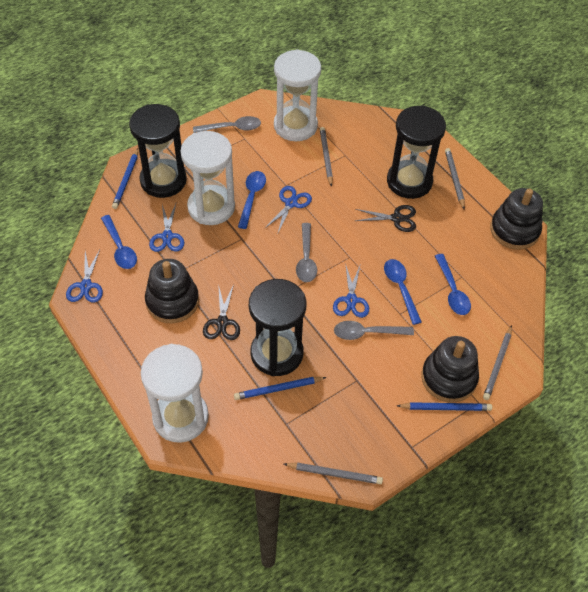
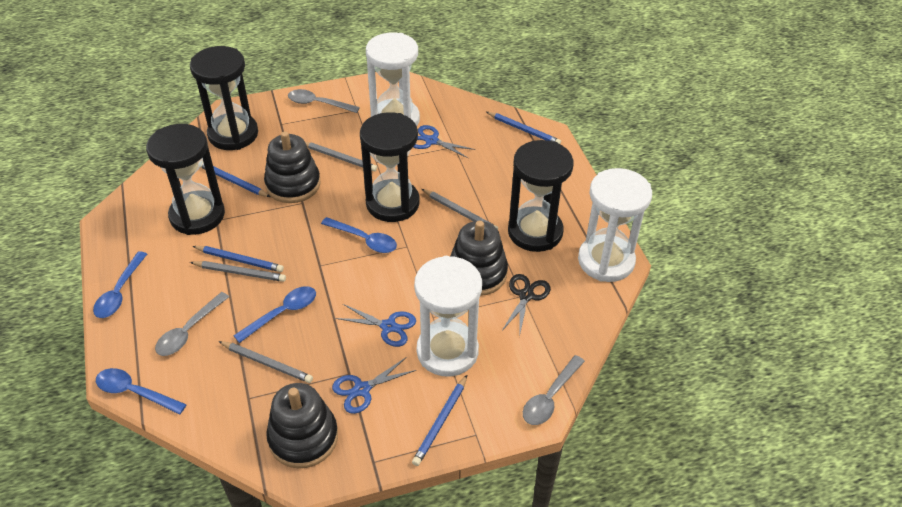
black hourglass: [129,104,187,198] [249,279,306,376] [387,105,446,199] = 3 -> [146,124,225,235] [190,46,258,150] [360,112,420,222] [508,140,574,252] = 4
black scissors: [203,284,240,340] [356,205,416,232] = 2 -> [502,274,551,337] = 1
blue pencil: [112,149,138,209] [234,377,327,400] [397,402,492,411] = 3 -> [193,246,284,272] [200,162,270,197] [412,375,467,466] [486,112,561,144] = 4
blue scissors: [66,250,103,302] [149,204,184,252] [264,186,312,235] [333,263,369,318] = 4 -> [332,357,416,414] [335,304,416,347] [413,125,475,159] = 3

